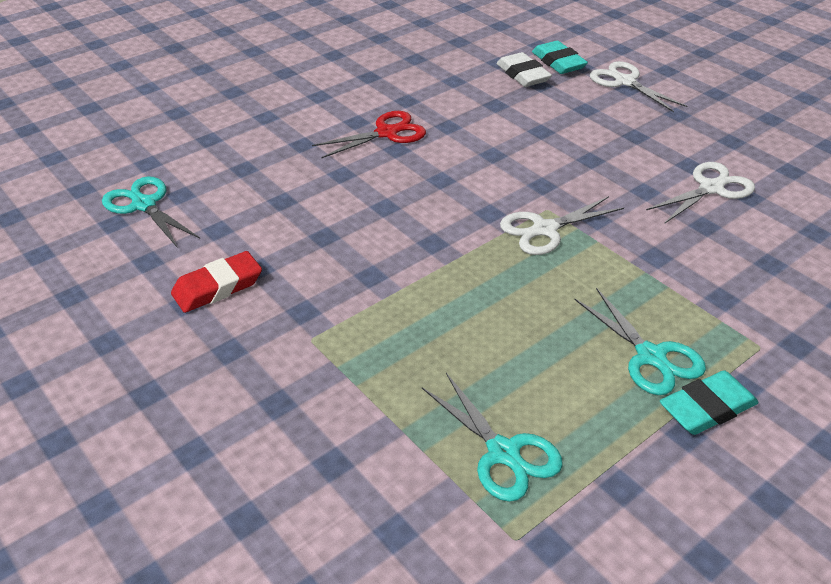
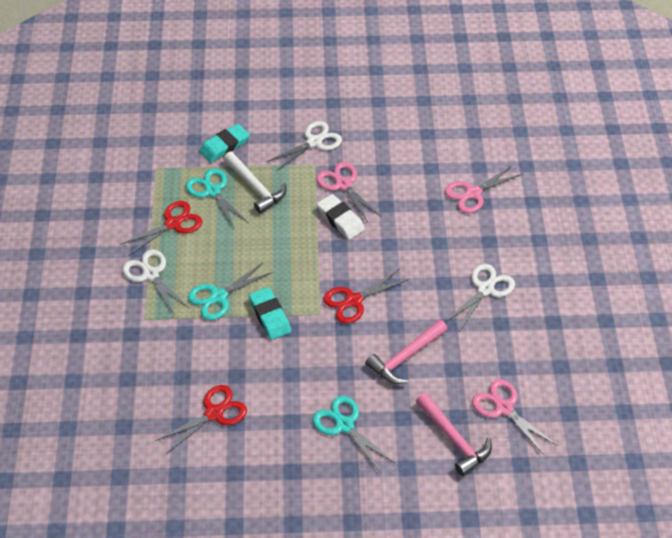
pink hammer: none = 0 -> [365,319,447,384] [416,393,492,476] = 2
pink scissors: none = 0 -> [316,162,381,222] [445,165,522,213] [472,379,557,456] = 3
red eraser: [171,251,262,313] = 1 -> none = 0
red scissors: [312,111,426,158] = 1 -> [120,201,203,256] [155,385,247,454] [323,269,409,324] = 3
white hammer: none = 0 -> [223,152,286,214] = 1

